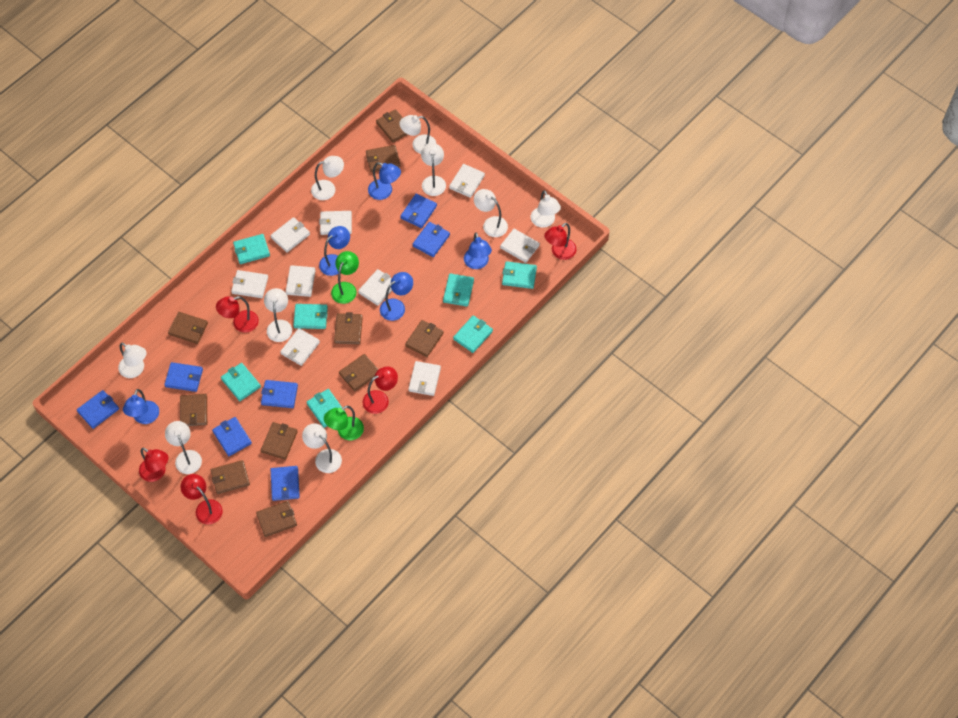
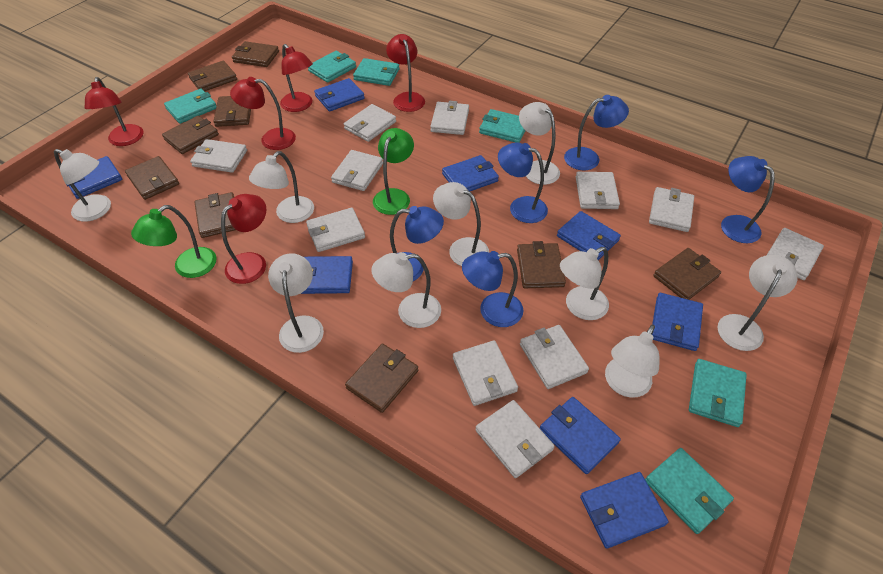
blue wallet: [77,390,119,429] [164,362,203,392] [212,417,252,456] [261,380,298,408] [270,466,300,501] [401,194,437,228] [413,222,450,257] = 7 -> [67,156,122,199] [301,256,353,294] [314,78,365,112] [442,155,499,192] [540,397,621,474] [557,211,621,260] [580,472,668,549] [652,293,703,351] = 8
brown wallet: [168,312,208,344] [180,394,207,427] [211,460,250,494] [256,501,297,537] [261,422,298,460] [334,312,363,345] [339,354,379,391] [366,145,400,172] [376,109,407,143] [405,320,444,357] = 10 -> [125,156,179,200] [162,115,219,154] [188,61,237,91] [194,192,236,238] [213,96,251,127] [232,41,279,67] [345,344,418,413] [517,241,566,288] [653,248,721,300] = 9
turquoise wallet: [221,363,261,401] [233,234,270,264] [293,304,328,329] [307,389,345,428] [443,273,474,307] [453,315,493,353] [502,261,537,289] = 7 -> [164,88,216,124] [308,51,356,83] [353,58,399,86] [479,109,526,143] [645,448,734,534] [689,359,747,427] = 6
white wallet: [231,270,268,298] [270,217,310,253] [280,328,320,366] [286,265,316,297] [319,211,352,235] [358,269,392,306] [408,361,441,396] [449,164,485,198] [500,229,540,263] = 9 -> [190,139,247,173] [306,208,365,252] [331,150,383,191] [344,104,396,142] [430,101,469,135] [453,340,518,406] [475,400,555,478] [520,325,589,389] [576,172,620,209] [649,187,694,232] [767,228,824,280] = 11

